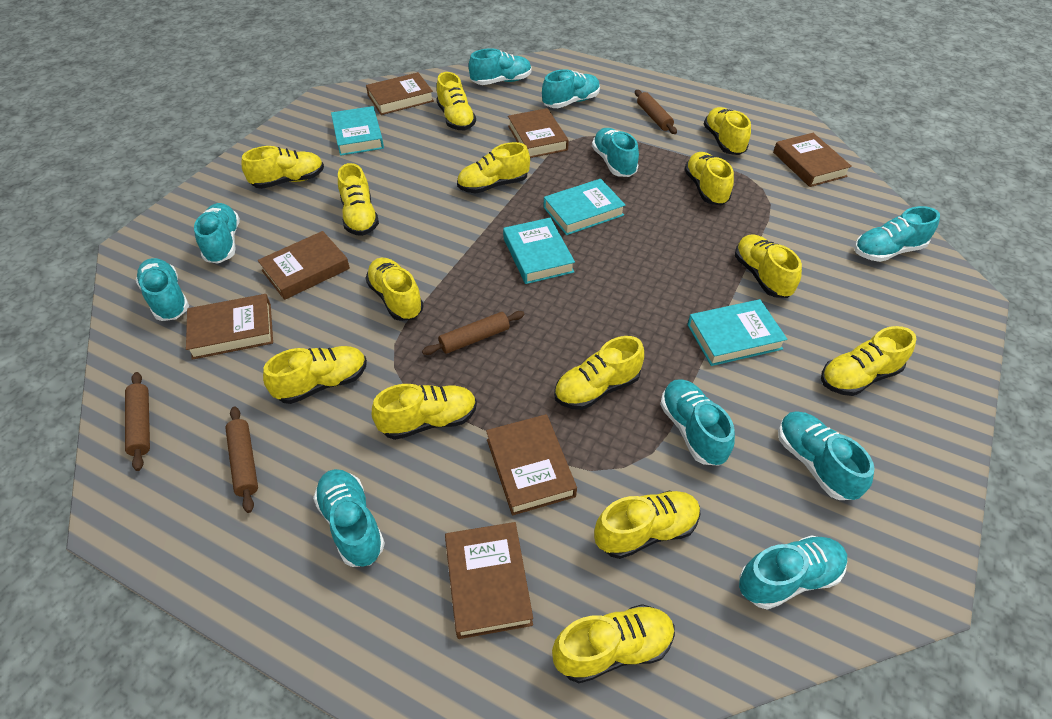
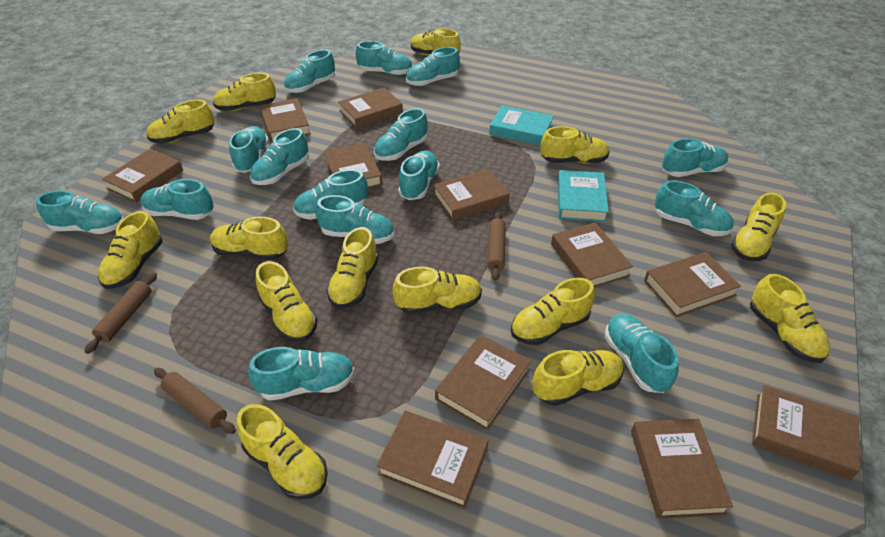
brown book: [186,294,273,360] [258,231,350,300] [366,72,434,115] [445,522,533,639] [486,414,577,516] [508,108,569,158] [773,133,852,187] = 7 -> [102,149,183,203] [259,98,311,142] [324,143,382,188] [338,87,403,128] [376,411,488,509] [433,169,510,221] [435,334,531,430] [551,222,633,288] [631,419,733,519] [644,252,741,317] [752,385,860,480] = 11
brown rolling pin: [125,372,150,471] [225,406,258,513] [422,311,525,355] [635,90,677,134] = 4 -> [84,272,157,354] [154,368,236,434] [487,212,506,281] = 3
turquoise book: [331,106,384,156] [503,218,575,284] [544,179,626,235] [687,299,787,366] = 4 -> [489,105,554,145] [558,170,609,222] = 2
turquoise shoe: [135,258,189,321] [194,203,240,264] [313,469,385,567] [469,48,532,85] [542,69,600,108] [592,128,639,177] [660,379,735,466] [739,535,847,610] [778,411,875,500] [854,206,940,262] = 10 -> [36,190,124,234] [141,179,214,220] [229,126,269,173] [248,347,355,401] [250,128,309,185] [284,49,335,93] [293,169,368,220] [316,195,394,244] [356,41,412,76] [374,108,428,161] [398,151,440,200] [406,47,460,86] [604,314,679,393] [655,180,734,236] [662,138,728,177] = 15

